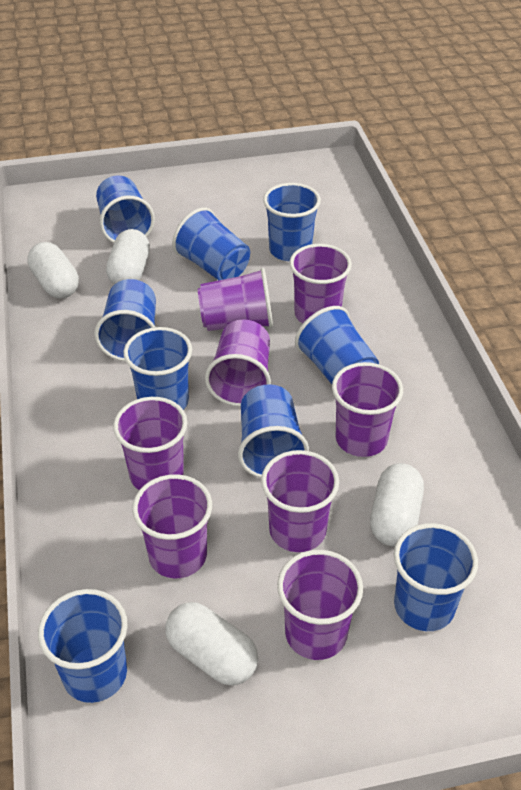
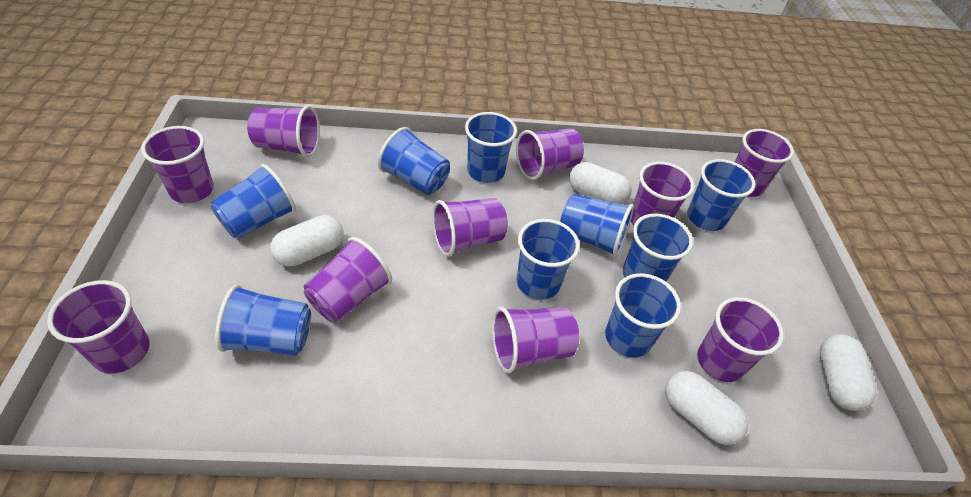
purple cup: [113,397,188,490] [132,474,212,578] [198,268,273,331] [205,319,271,407] [261,450,339,552] [277,550,363,660] [289,244,352,324] [332,362,403,457] = 8 -> [47,280,150,374] [141,126,214,203] [247,105,320,157] [304,237,392,322] [432,198,508,257] [492,307,579,373] [516,128,584,180] [631,162,694,225] [697,297,784,382] [735,129,794,197] = 10

